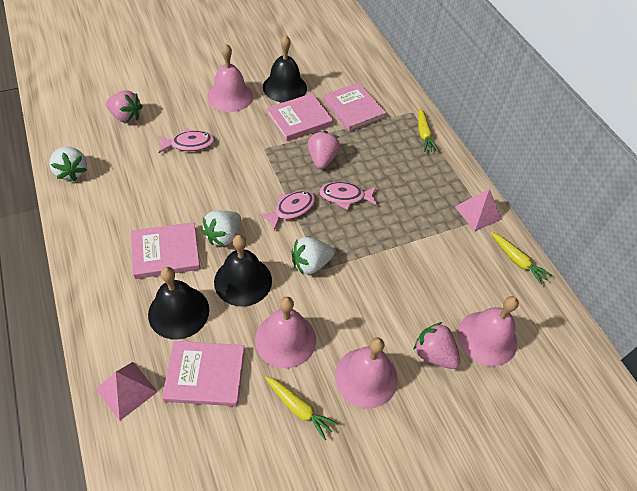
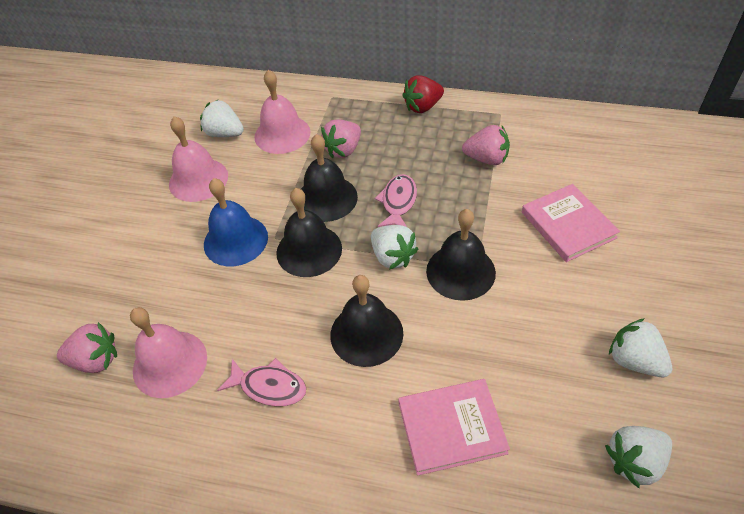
black bell: [148,267,209,339] [214,235,272,307] [263,35,307,103] = 3 -> [276,188,342,277] [301,134,358,222] [330,275,403,367] [426,209,496,301] = 4
blue bell: none = 0 -> [204,178,268,266] = 1
pink bell: [207,44,253,112] [255,297,316,368] [335,337,398,408] [458,296,519,366] = 4 -> [130,307,207,398] [169,116,228,202] [254,70,311,154] = 3
pink book: [131,222,200,279] [162,341,245,406] [267,93,333,141] [323,82,386,132] = 4 -> [398,379,510,476] [522,184,620,262] = 2
pink fish: [158,128,215,153] [259,190,316,230] [319,182,377,210] = 3 -> [217,358,306,406] [375,174,417,227] = 2
pink pyramid: [96,362,157,421] [455,189,502,231] = 2 -> none = 0
red strawberry: none = 0 -> [402,75,444,113] = 1
white strawberry: [49,146,87,181] [201,210,241,247] [291,237,334,275] = 3 -> [200,100,244,137] [371,225,418,270] [605,426,672,488] [609,318,672,377] = 4
yellow carrot: [265,376,338,440] [418,108,439,152] [491,232,552,285] = 3 -> none = 0

